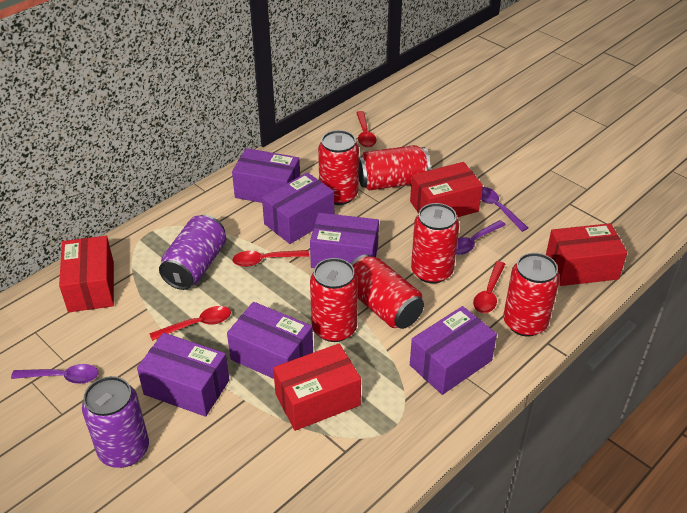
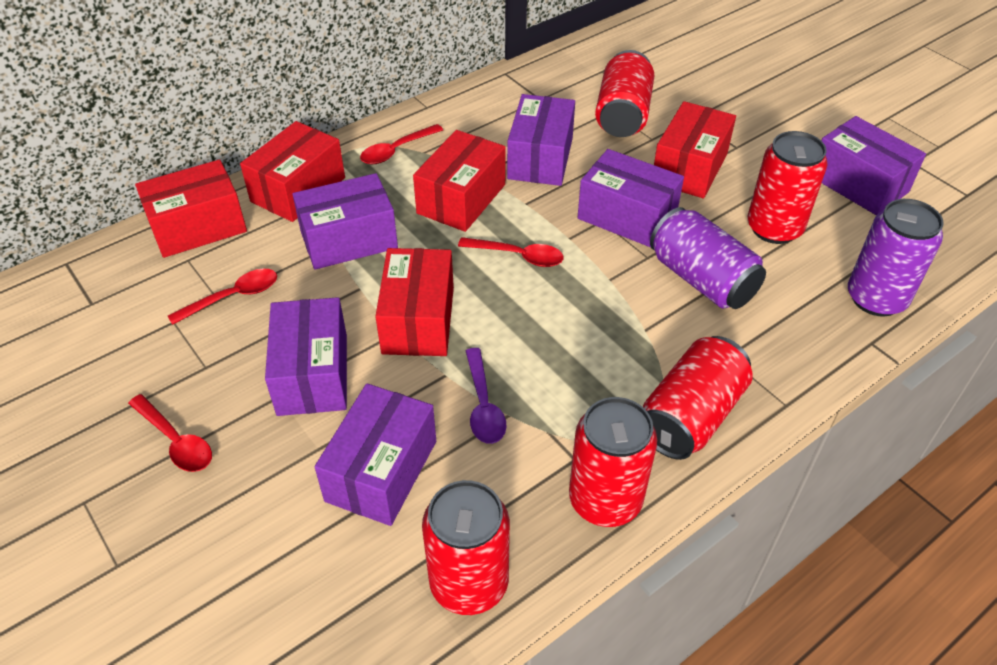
purple spoon: [11,364,98,384] [456,220,506,255] [481,187,528,232] = 3 -> [466,348,507,444] = 1
red box: [59,236,114,312] [273,344,361,431] [410,162,483,217] [546,223,627,286] = 4 -> [135,160,247,258] [240,121,345,222] [375,248,454,356] [413,130,506,232] [654,101,736,198] = 5
red can: [310,258,358,342] [318,130,359,205] [351,254,424,329] [359,145,431,190] [411,203,459,284] [503,253,560,337] = 6 -> [422,480,510,615] [569,397,657,527] [595,50,654,137] [643,336,753,460] [747,131,828,244] = 5

